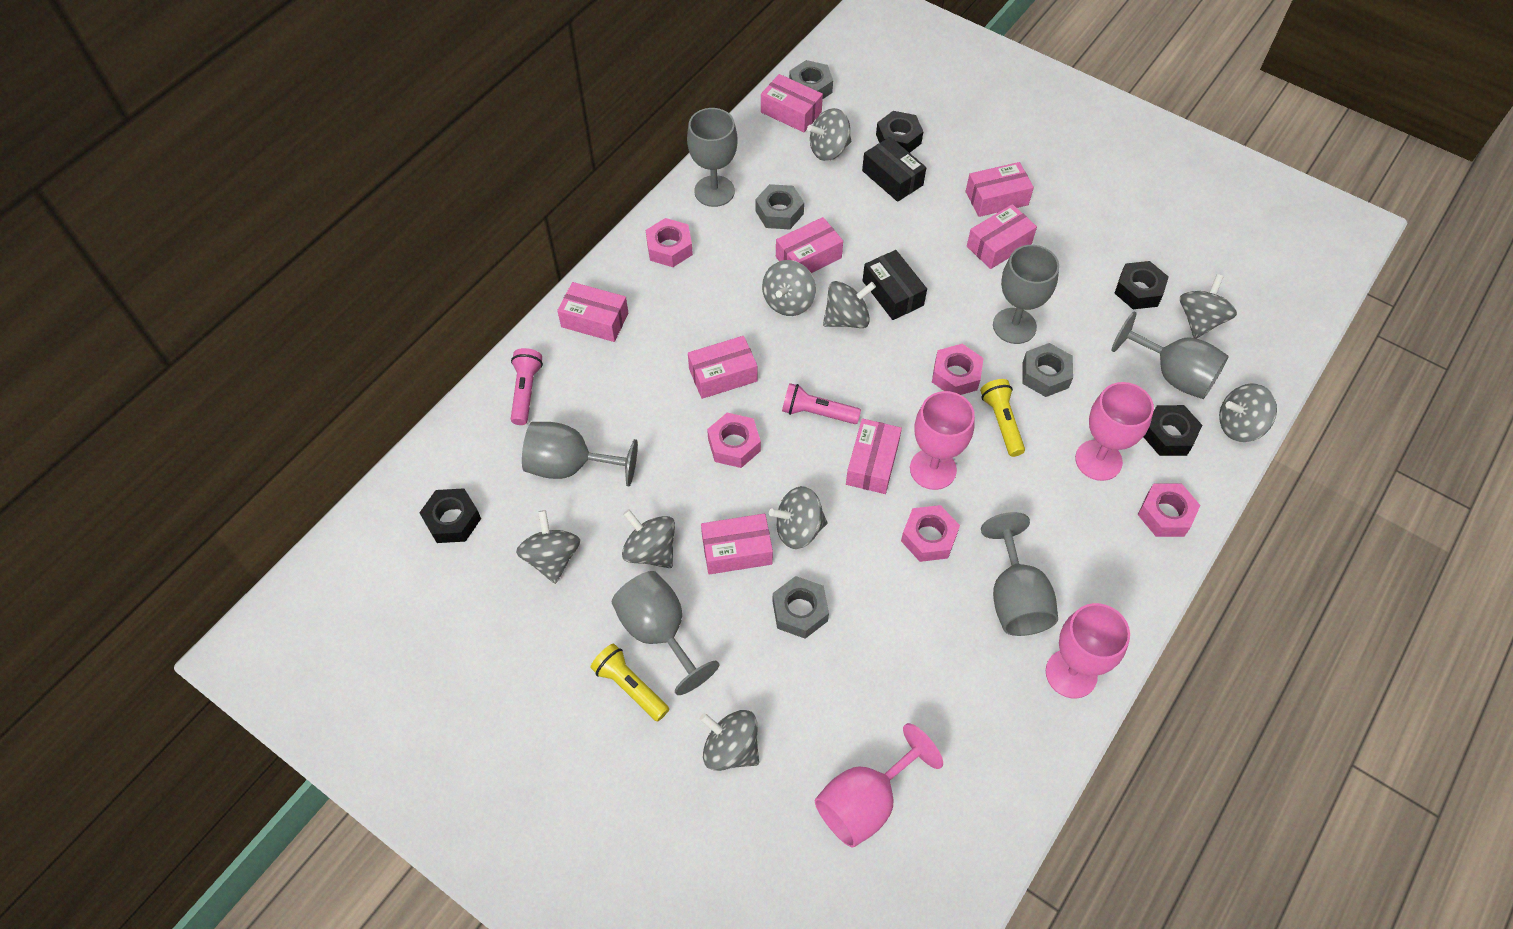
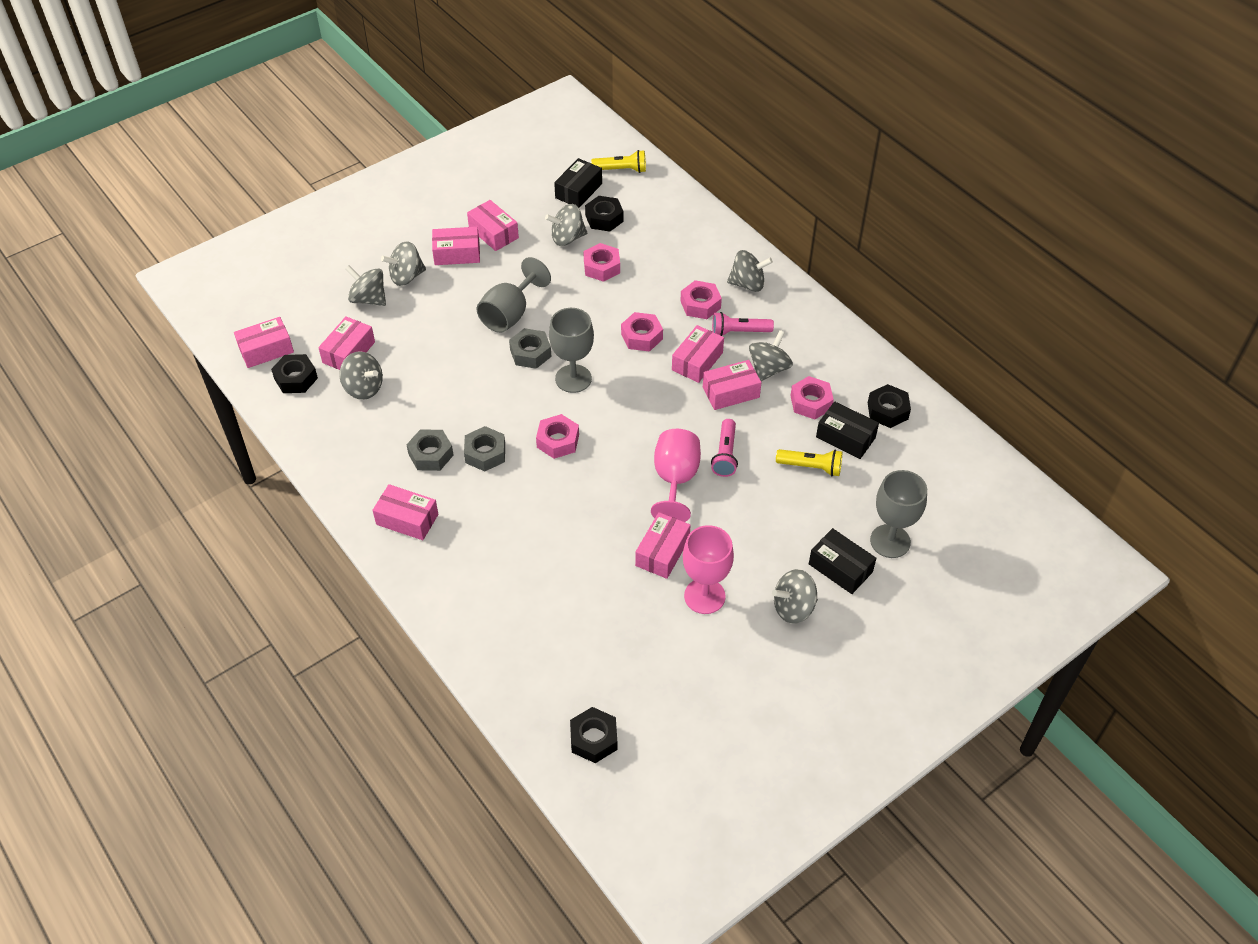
black box: [862,137,926,202] [863,250,927,320] = 2 -> [554,158,602,208] [809,528,876,594] [816,401,879,459] = 3
grey goblet: [522,422,638,486] [612,571,719,695] [687,108,737,207] [981,512,1058,636] [993,245,1059,344] [1112,311,1229,399] = 6 -> [476,257,551,333] [549,308,594,393] [870,470,927,558] = 3
grey nut: [755,184,804,229] [772,576,829,639] [789,60,833,99] [1023,343,1073,397] = 4 -> [406,429,454,471] [464,426,505,471] [509,328,551,369] = 3
grey spinning top: [516,510,580,584] [622,509,675,568] [700,710,759,771] [762,260,816,316] [769,486,828,549] [807,108,851,161] [823,281,876,328] [1180,274,1237,339] [1219,384,1277,442] = 9 -> [340,351,383,400] [345,265,386,306] [381,241,426,286] [545,204,587,246] [727,250,773,292] [749,330,793,381] [772,569,818,624] = 7
pink goblet: [815,723,943,848] [910,391,975,490] [1046,603,1130,698] [1075,382,1154,481] = 4 -> [651,429,701,522] [683,525,734,614] = 2

